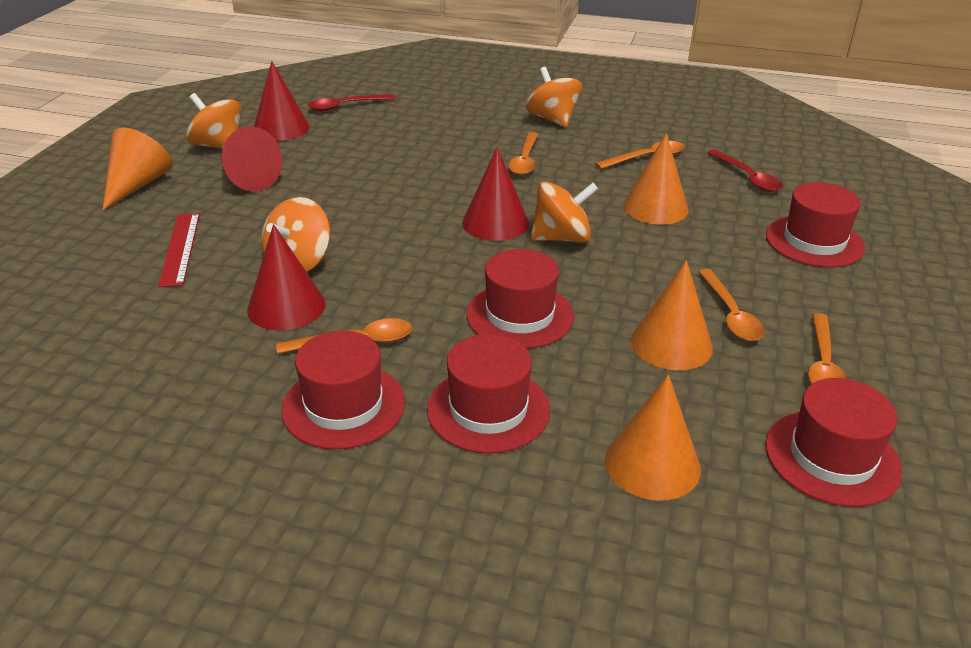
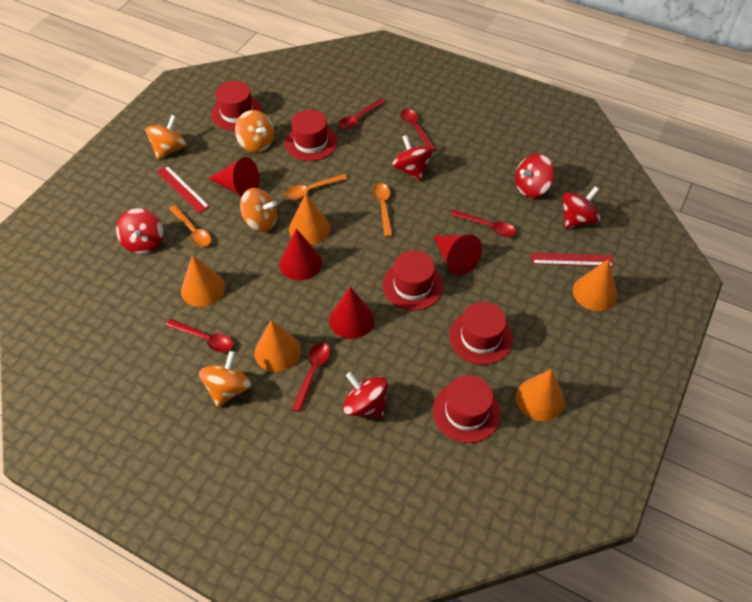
orange cone: [102,128,173,210] [605,374,701,501] [623,133,689,225] [631,260,713,370] = 4 -> [181,255,225,307] [254,320,301,372] [289,193,330,245] [516,369,565,421] [573,259,617,311] = 5
orange spoon: [276,318,412,354] [508,132,538,175] [595,141,685,169] [698,269,764,341] [808,313,847,384] = 5 -> [169,205,211,247] [285,174,347,200] [372,183,393,237] = 3
red ruler: [158,213,200,287] = 1 -> [157,166,210,213] [531,253,614,266] = 2
red spinning top: none = 0 -> [116,208,163,254] [343,372,388,419] [392,135,433,181] [515,154,554,198] [563,186,601,228] = 5
red spoon: [308,94,396,111] [707,149,783,192] = 2 -> [166,319,233,352] [292,343,330,412] [338,99,385,130] [400,109,436,151] [450,210,516,237] = 5

